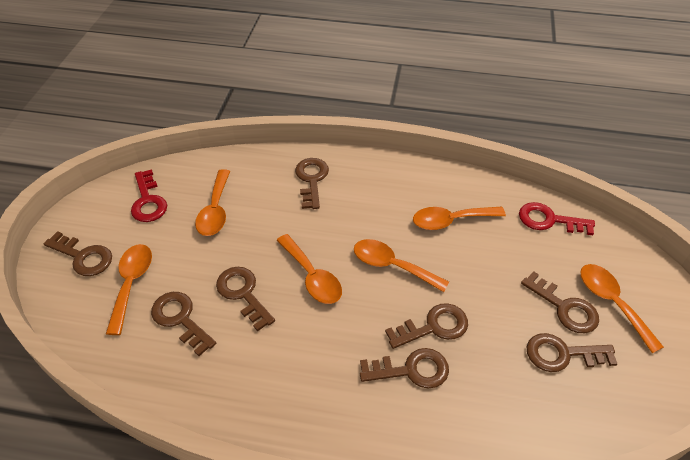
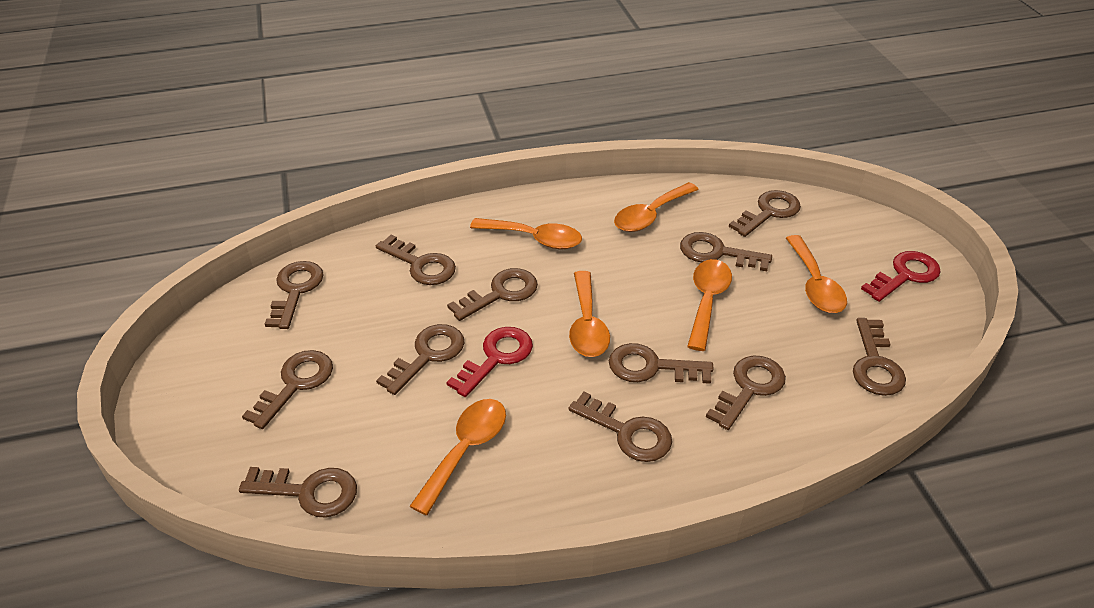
brown key: [44,231,112,276] [151,292,216,356] [216,267,275,331] [295,158,329,209] [360,348,449,389] [385,303,468,349] [521,271,599,333] [527,333,618,372] = 8 -> [239,467,357,518] [242,350,333,429] [265,261,324,329] [376,235,456,285] [376,324,465,395] [447,268,538,321] [569,392,672,462] [609,343,713,384] [680,232,772,271] [706,356,786,430] [729,190,801,237] [853,318,906,396] = 12

